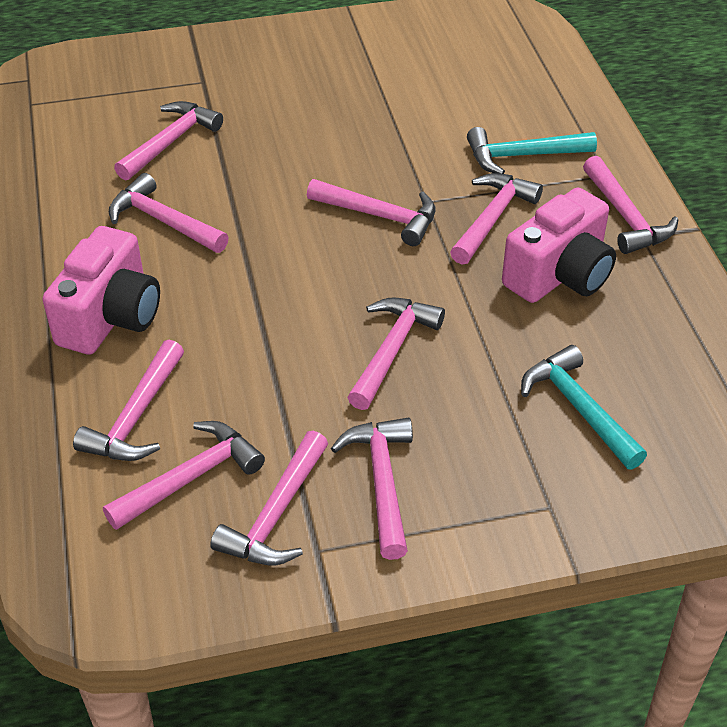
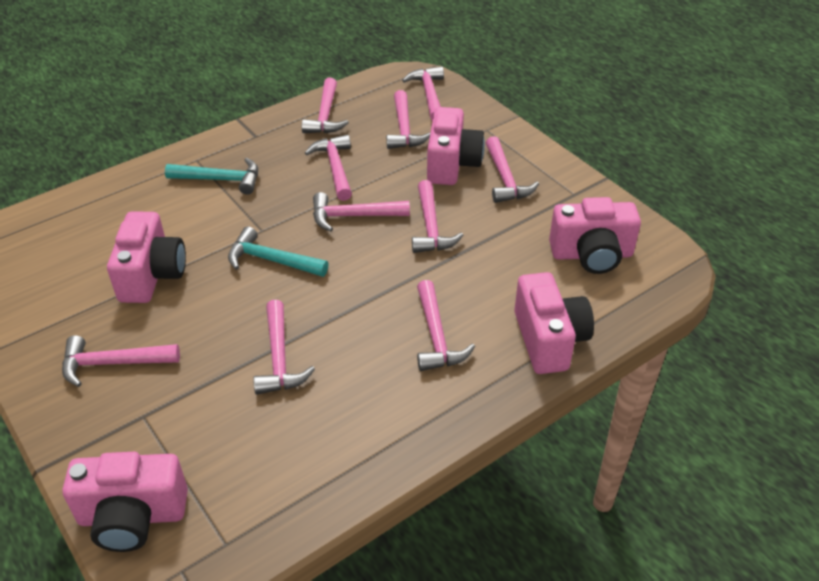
pink camera: [43,226,160,355] [502,187,616,303] = 2 -> [62,452,188,552] [107,211,186,303] [427,107,485,185] [514,272,594,374] [549,197,641,274] = 5

